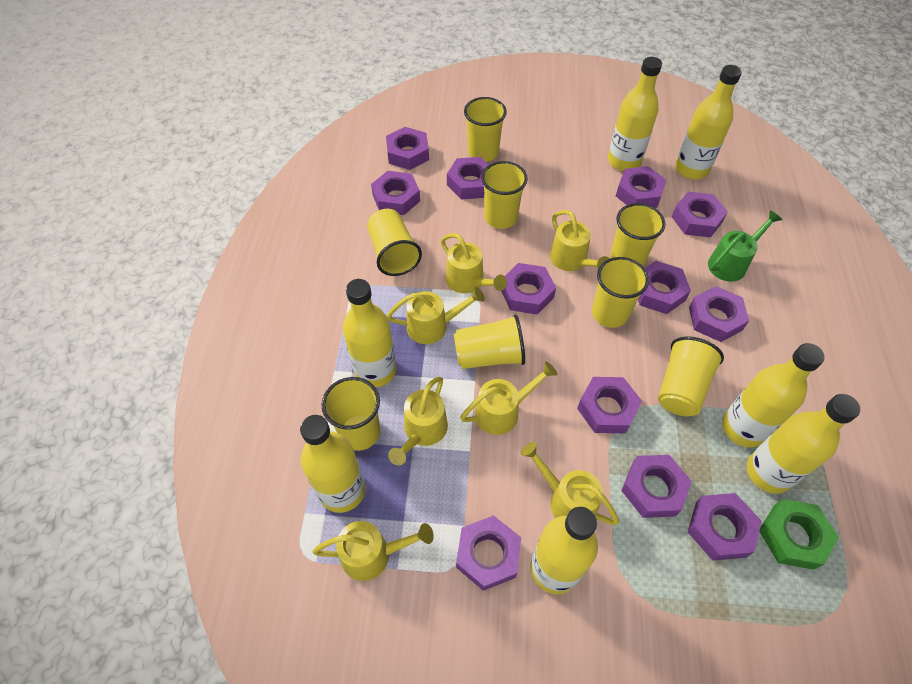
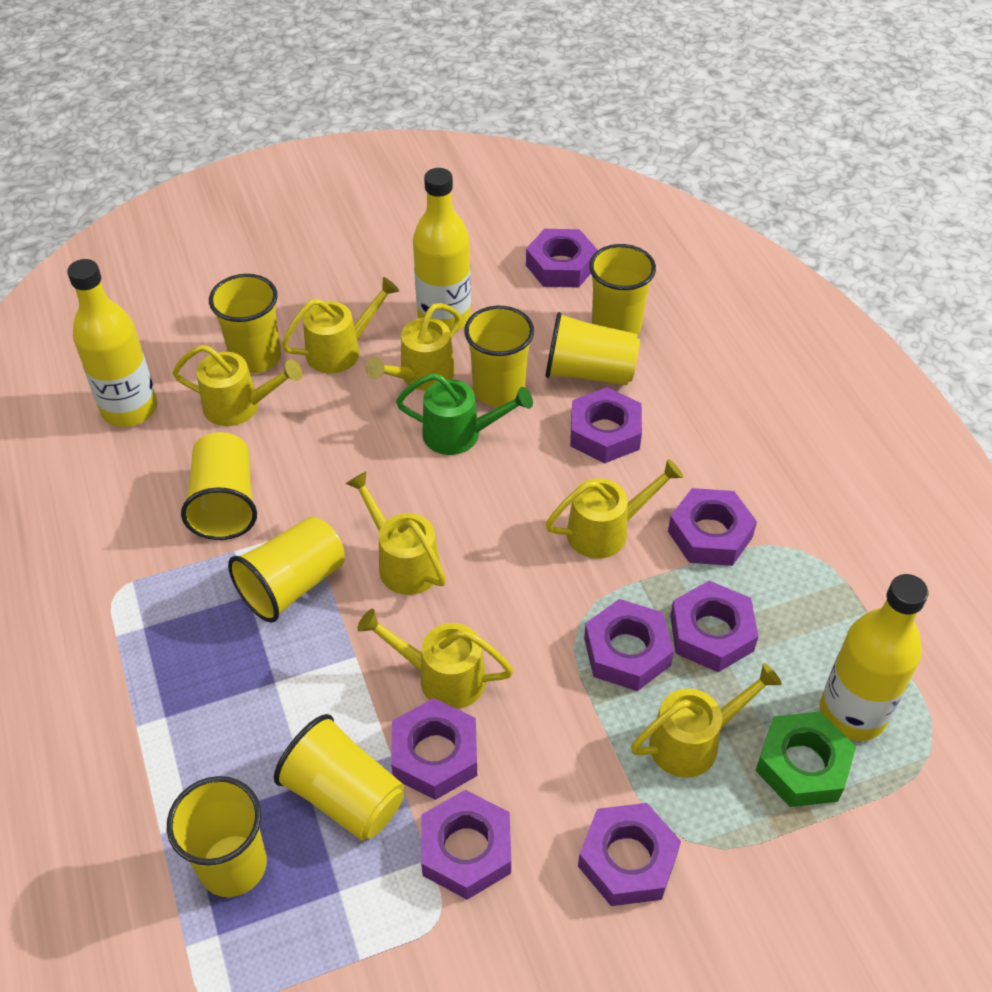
purple nut: [371,171,420,215] [386,127,429,170] [447,157,489,200] [456,516,521,591] [501,263,556,315] [577,377,642,433] [616,166,666,208] [621,455,692,518] [638,261,691,314] [672,191,728,238] [688,493,762,560] [689,286,749,342] = 12 -> [391,698,477,800] [421,790,511,900] [526,229,598,288] [570,387,642,463] [578,803,681,906] [584,599,674,691] [668,488,757,566] [670,581,759,672] = 8
yellow bottle: [300,415,366,513] [343,279,396,388] [530,507,598,594] [608,57,662,171] [675,65,742,179] [722,343,825,448] [747,394,860,494] = 7 -> [67,259,157,427] [413,168,471,331] [820,574,929,741] = 3

